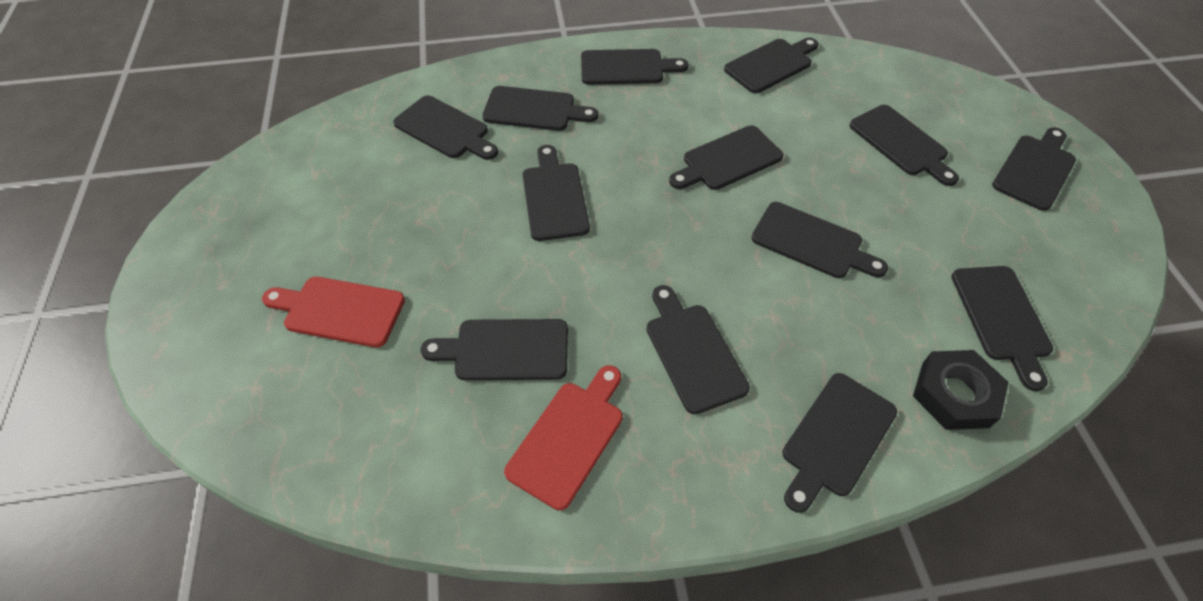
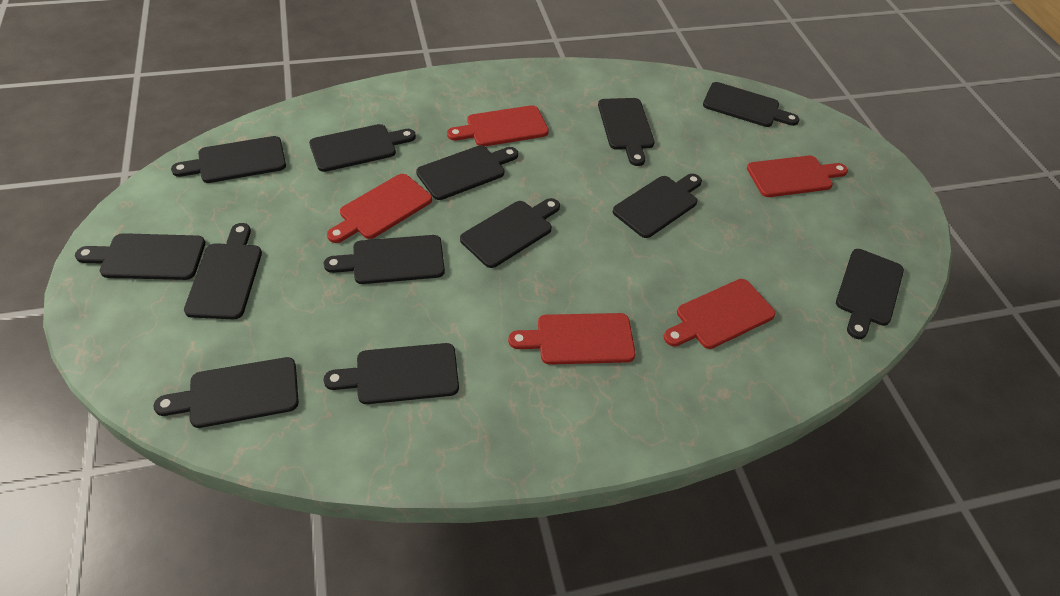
black nut: [913,350,1009,430] = 1 -> none = 0
red cutting board: [262,277,405,347] [504,365,623,510] = 2 -> [327,174,432,243] [447,105,549,146] [508,313,635,365] [664,279,776,349] [747,156,848,197] = 5

